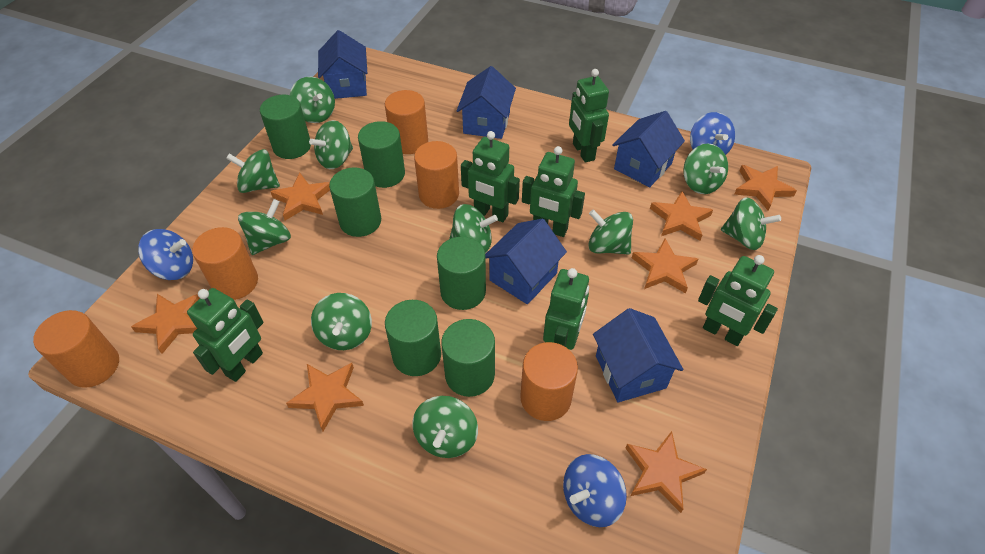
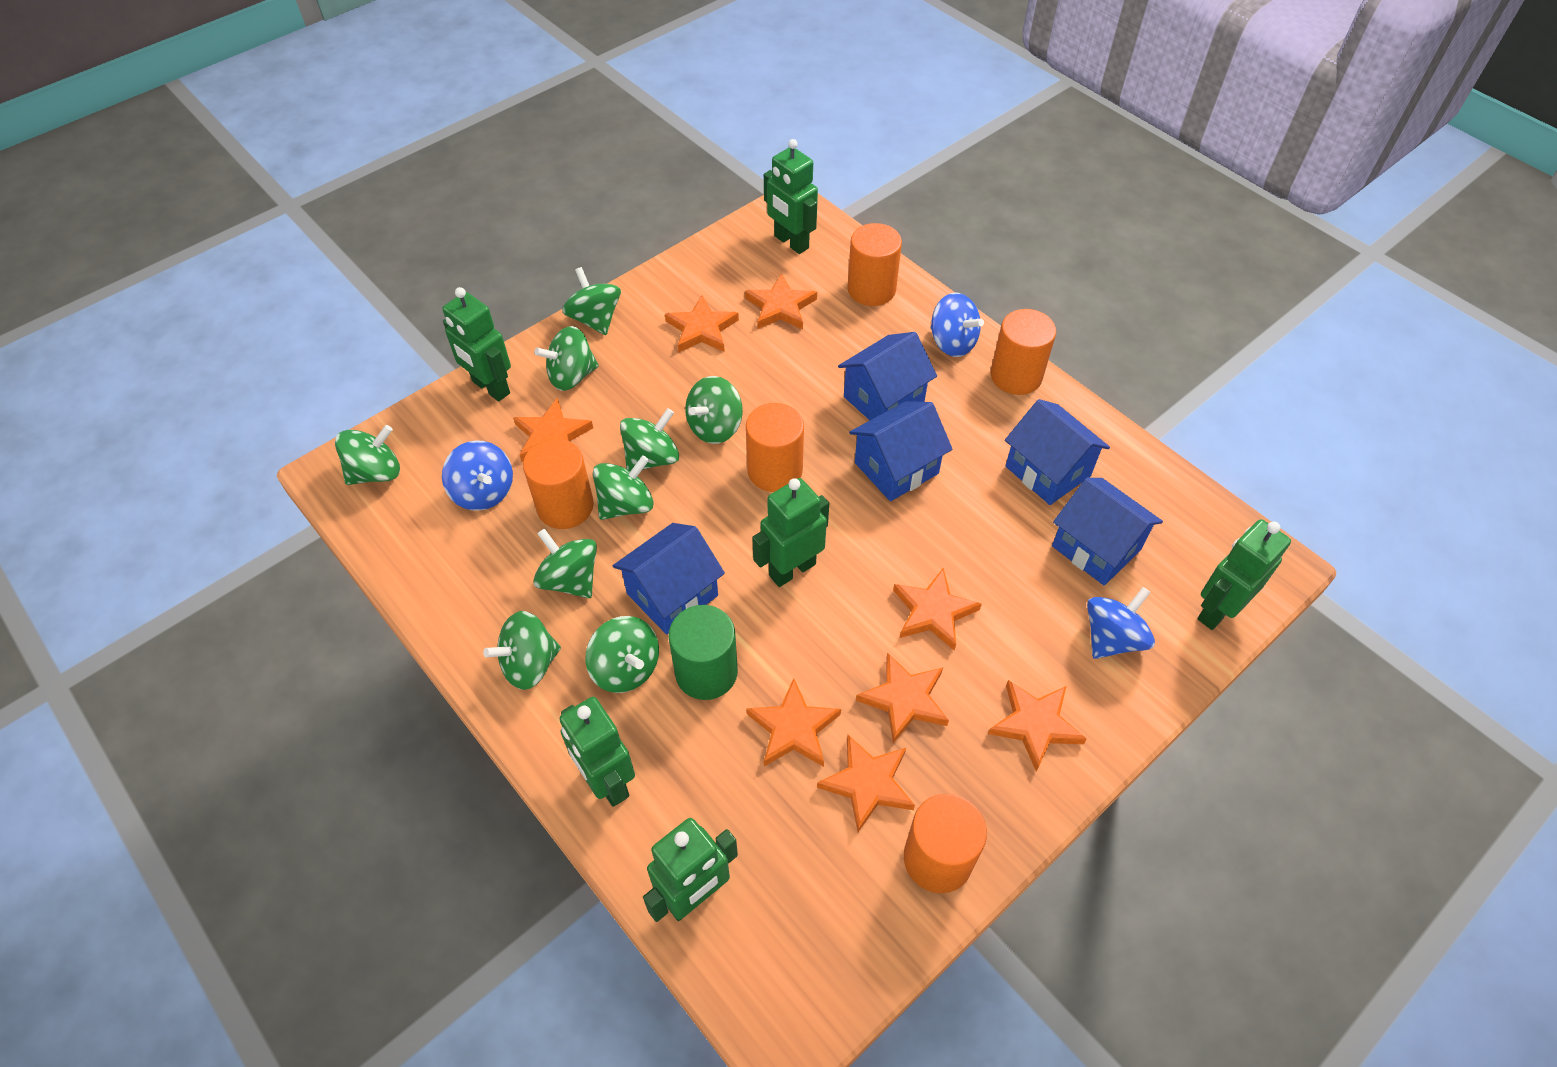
green cylinder: [260,95,311,159] [329,167,381,237] [358,121,405,188] [385,300,441,376] [437,237,486,310] [441,319,495,397] = 6 -> [669,605,738,700] = 1
green spinning top: [226,149,280,193] [238,199,291,255] [290,77,335,123] [309,120,353,169] [311,293,372,350] [412,396,478,458] [449,204,498,253] [588,209,633,255] [683,144,728,194] [721,197,781,250] = 10 -> [335,425,400,485] [483,611,561,690] [533,528,597,598] [534,326,599,391] [562,267,621,335] [585,616,659,693] [593,455,654,520] [620,408,679,471] [685,376,743,444] = 9
orange star: [131,294,200,354] [270,173,330,221] [286,363,364,431] [626,431,707,513] [632,239,698,293] [650,191,713,241] [734,165,797,211] = 7 -> [513,398,593,462] [665,295,739,353] [745,273,817,330] [746,678,841,767] [817,735,915,832] [856,652,949,743] [893,568,982,651] [988,680,1087,771] = 8

